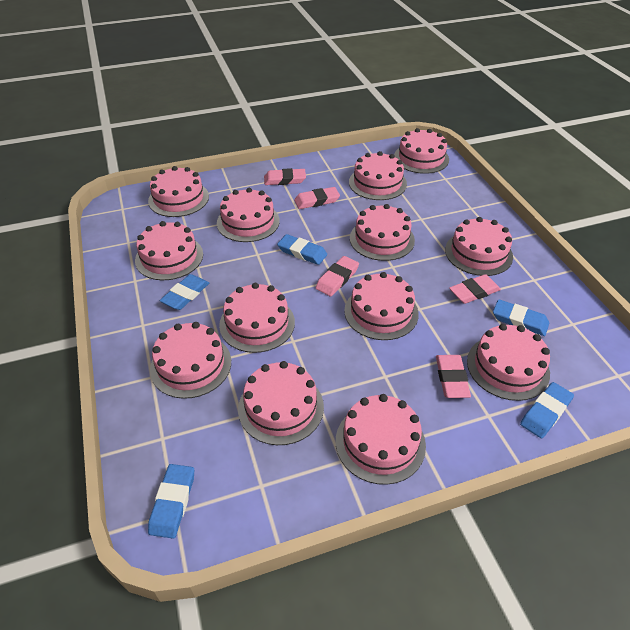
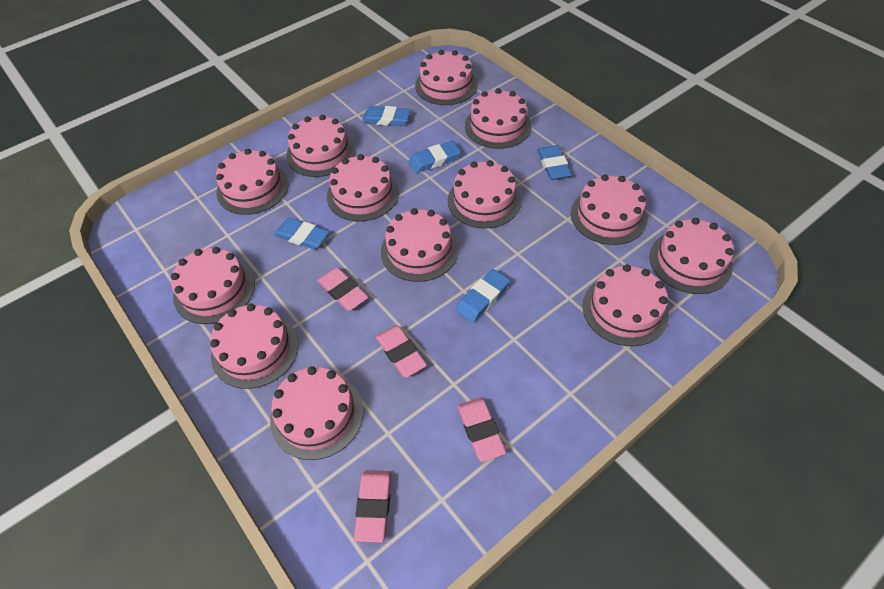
pink eraser: [264,168,306,185] [294,187,340,209] [316,256,359,296] [436,355,471,398] [449,274,501,304] = 5 -> [317,267,368,311] [354,470,391,542] [376,325,427,378] [457,398,506,462] = 4

